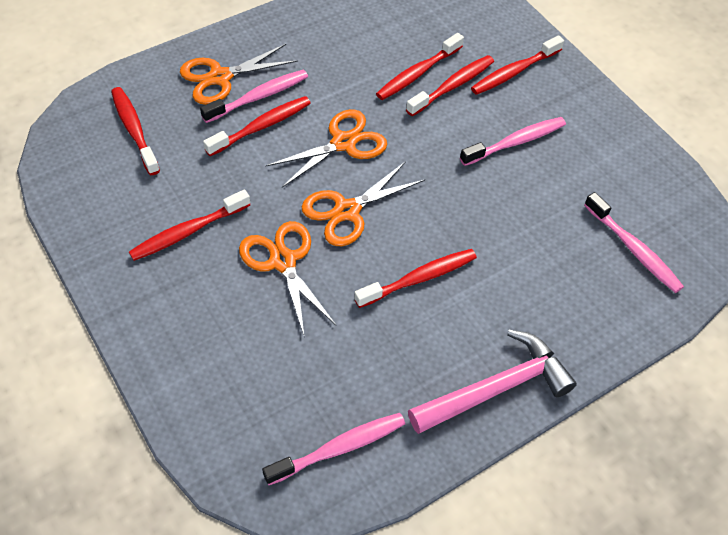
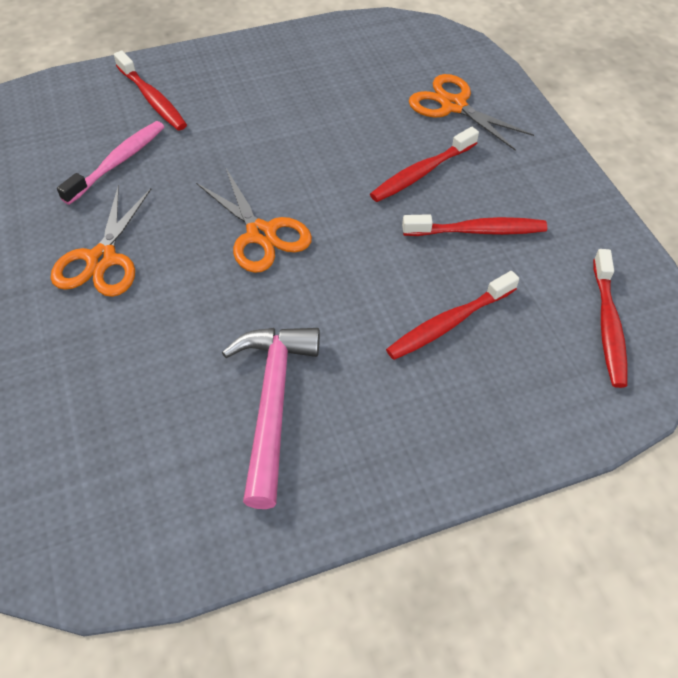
orange scissors: [180,44,298,105] [239,221,336,335] [265,109,387,188] [301,161,425,246] = 4 -> [51,185,151,297] [196,169,312,273] [409,74,534,151] = 3
pink toothbrush: [200,70,308,123] [262,413,405,485] [460,117,566,166] [584,192,684,293] = 4 -> [57,121,164,205] = 1
red toothbrush: [111,87,160,175] [129,190,250,261] [203,96,311,156] [354,249,477,308] [376,33,464,100] [406,55,494,116] [471,35,564,95] = 7 -> [114,51,187,130] [370,127,479,202] [386,271,519,360] [402,214,547,236] [593,249,627,388] = 5

